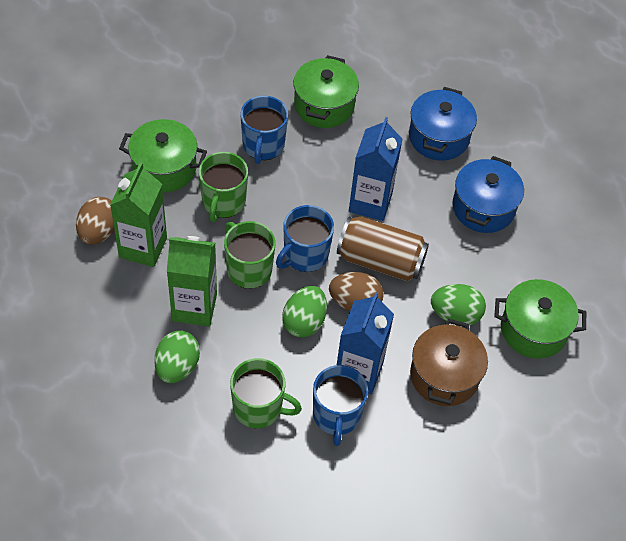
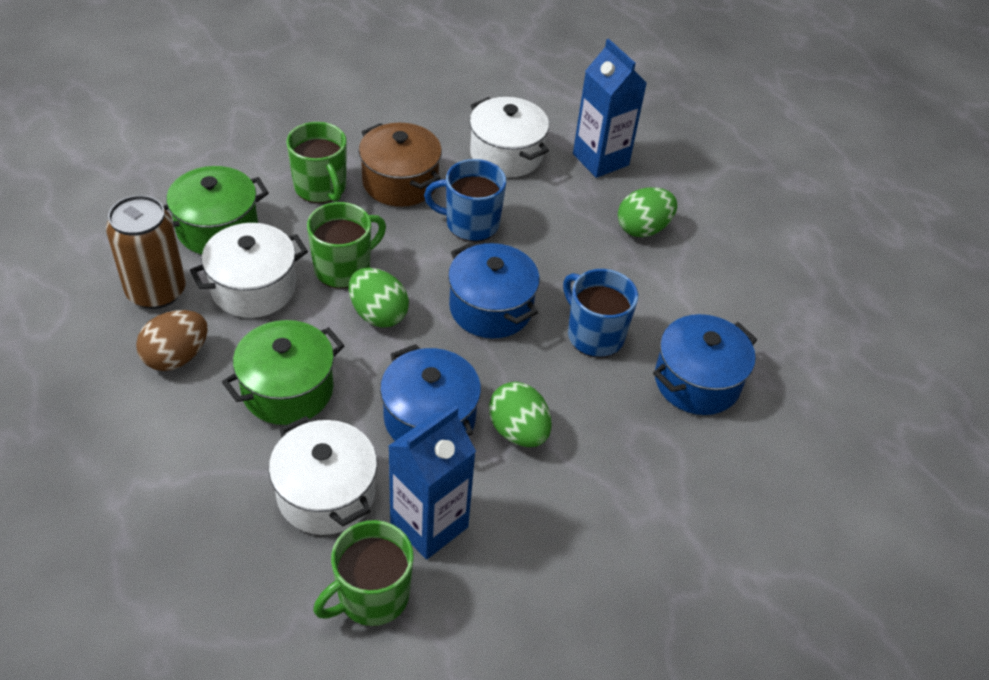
blue mug: [240,96,288,164] [276,205,334,272] [313,365,368,446] = 3 -> [424,159,506,242] [563,269,638,357] = 2
blue pot: [409,87,477,161] [452,156,524,233] = 2 -> [380,344,481,441] [448,242,540,339] [653,314,757,415] = 3
brown egg: [76,197,115,245] [329,272,384,311] = 2 -> [136,310,208,371] = 1
green carton: [110,162,167,267] [167,236,217,326] = 2 -> none = 0
green pot: [119,119,207,192] [293,55,359,128] [494,279,586,359] = 3 -> [163,166,269,254] [222,320,345,425] = 2
white pot: none = 0 -> [190,223,308,318] [269,416,377,535] [470,97,549,177] = 3

